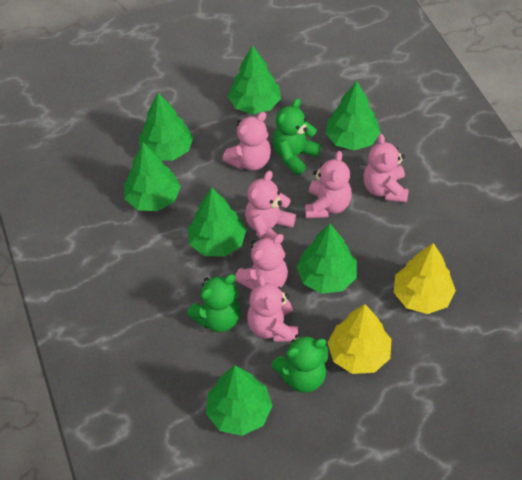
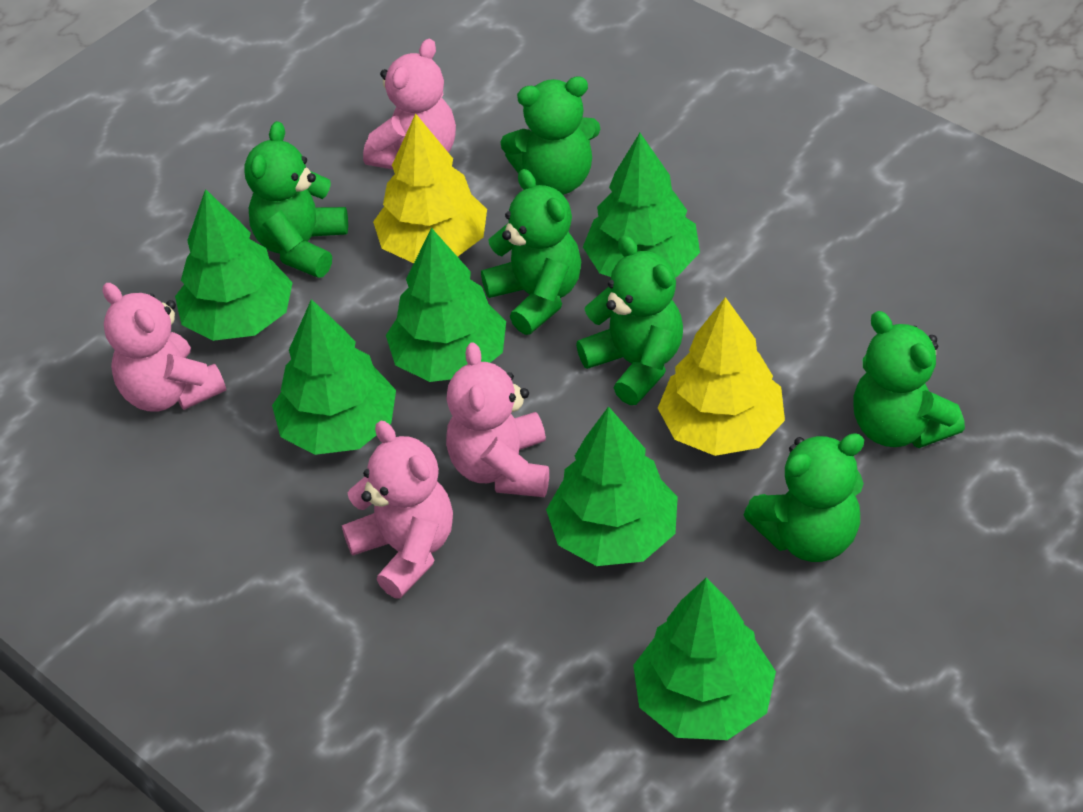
green teddy bear: [187,274,240,332] [272,334,328,393] [273,98,321,175] = 3 -> [244,121,348,278] [481,169,581,335] [500,76,601,195] [576,235,683,405] [744,433,864,562] [853,311,965,448] = 6
green tree: [124,143,181,211] [139,93,193,161] [188,188,247,257] [206,365,272,436] [228,45,281,114] [297,224,357,294] [326,81,381,150] = 7 -> [175,189,293,341] [272,299,396,455] [386,228,506,382] [546,406,678,566] [583,133,700,277] [633,578,776,740] = 6
pink teddy bear: [222,112,271,170] [235,234,288,290] [245,170,296,244] [247,275,298,342] [305,151,352,219] [363,134,409,203] = 6 -> [103,283,226,411] [342,421,453,599] [363,39,456,169] [446,342,549,497] = 4

